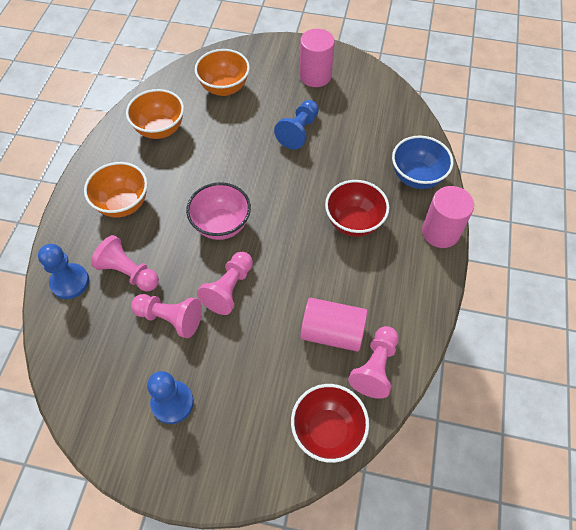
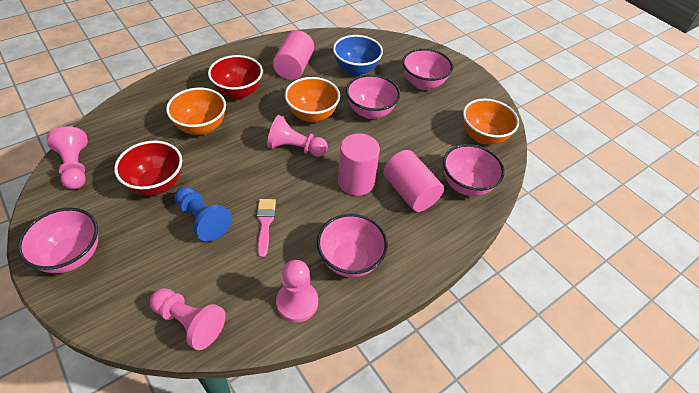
blue pawn: [38,244,89,299] [147,371,194,424] [274,100,319,150] = 3 -> [174,186,232,242] = 1
pink bowl: [186,182,251,240] = 1 -> [17,208,98,273] [317,213,388,277] [346,74,400,119] [402,48,453,90] [443,144,505,196] = 5
pink brush: none = 0 -> [257,199,276,258] = 1

